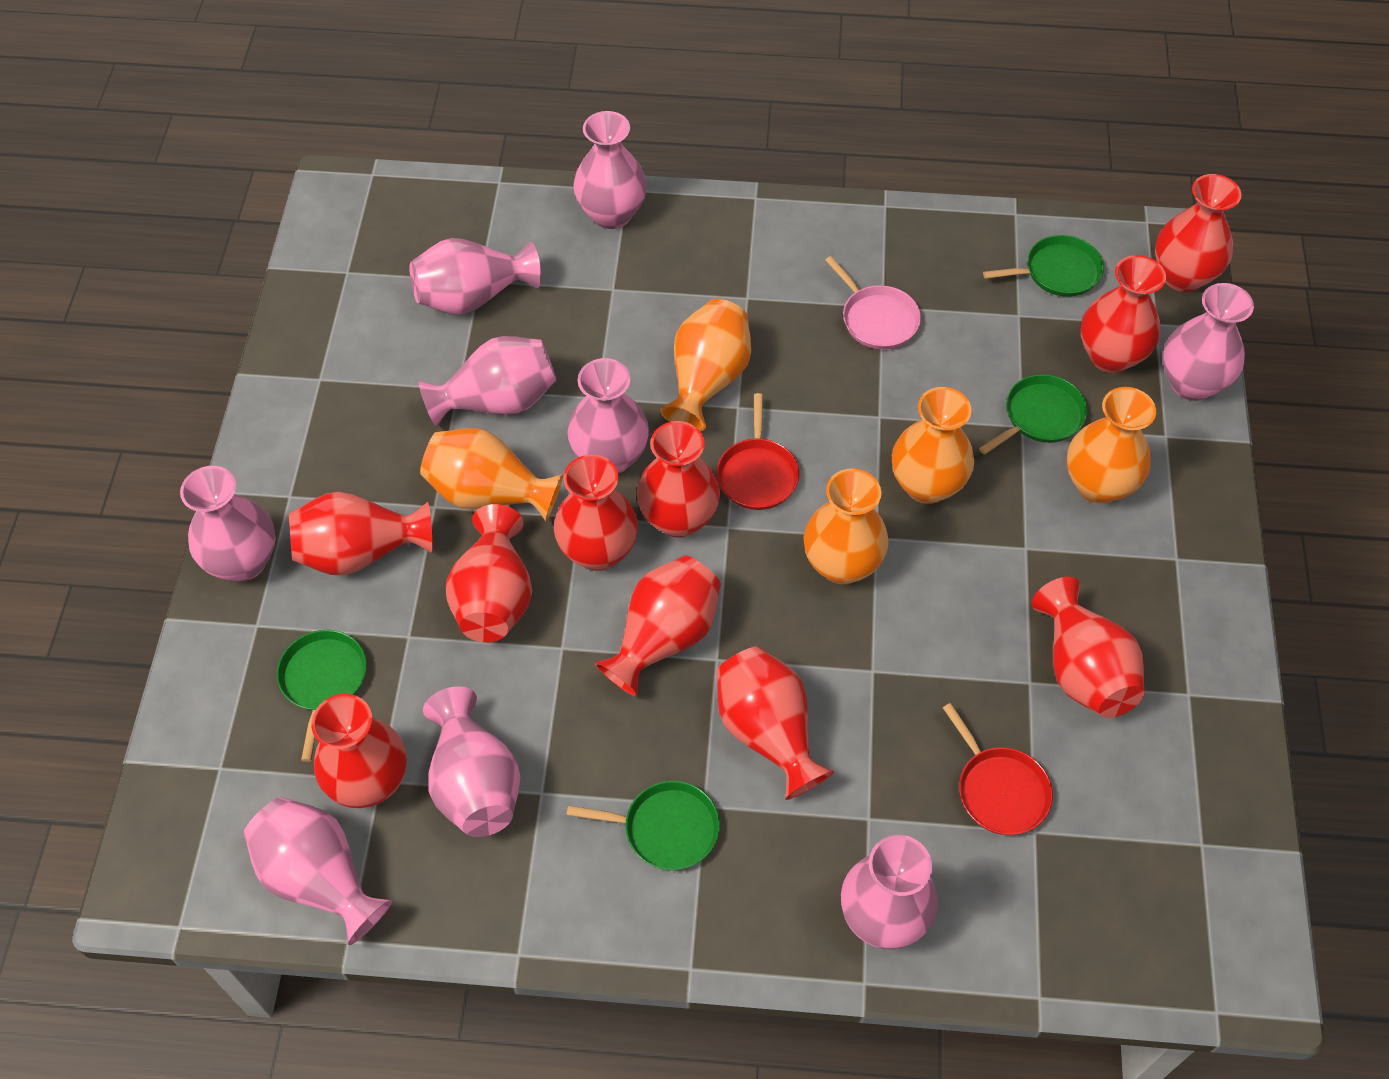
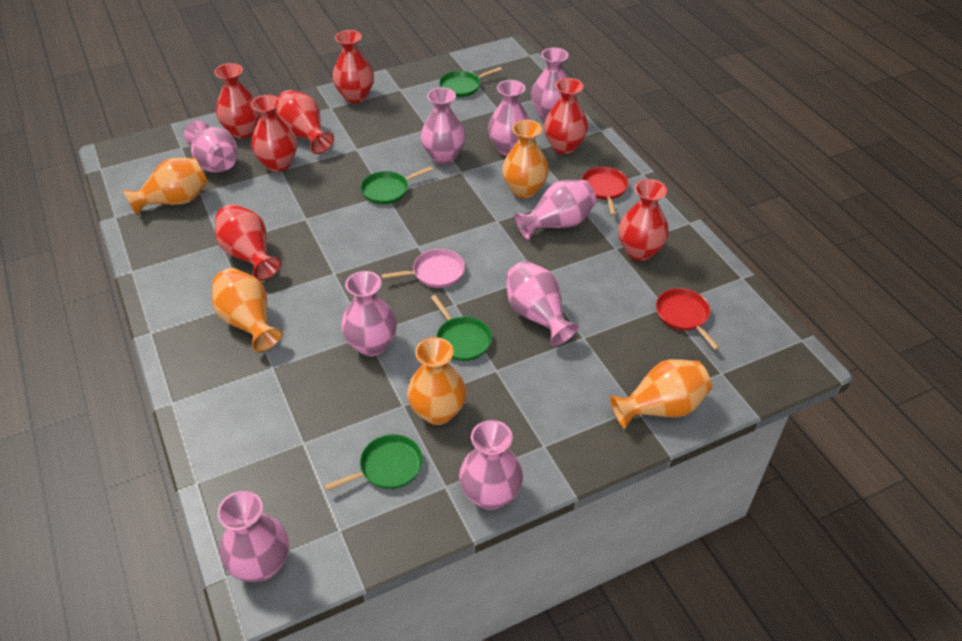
red vase: [289,491,432,576] [311,694,407,808] [446,504,532,642] [554,455,638,571] [594,555,721,697] [637,421,720,538] [717,646,834,800] [1032,577,1145,718] [1081,255,1166,373] [1155,174,1241,292] = 10 -> [214,63,260,138] [215,204,281,281] [251,95,297,172] [276,90,334,154] [332,30,374,103] [544,78,588,154] [618,179,669,261] = 7

